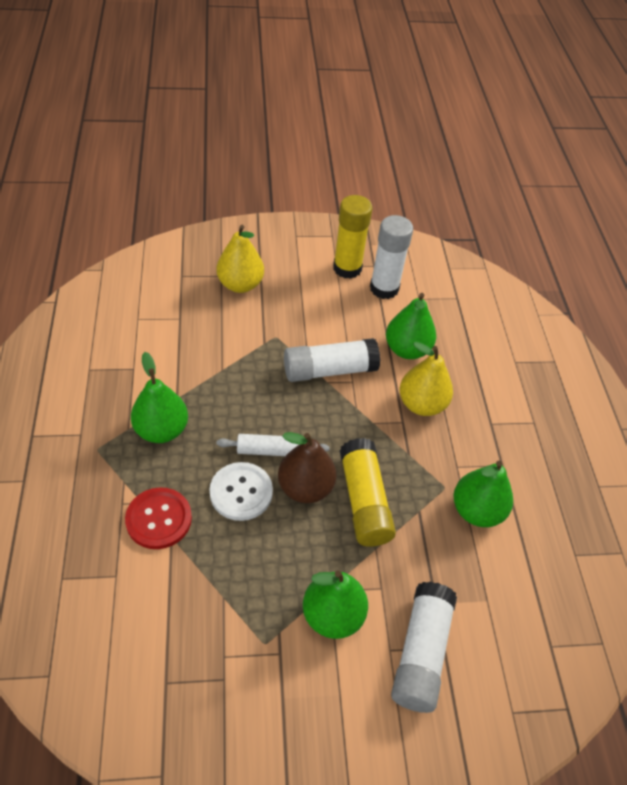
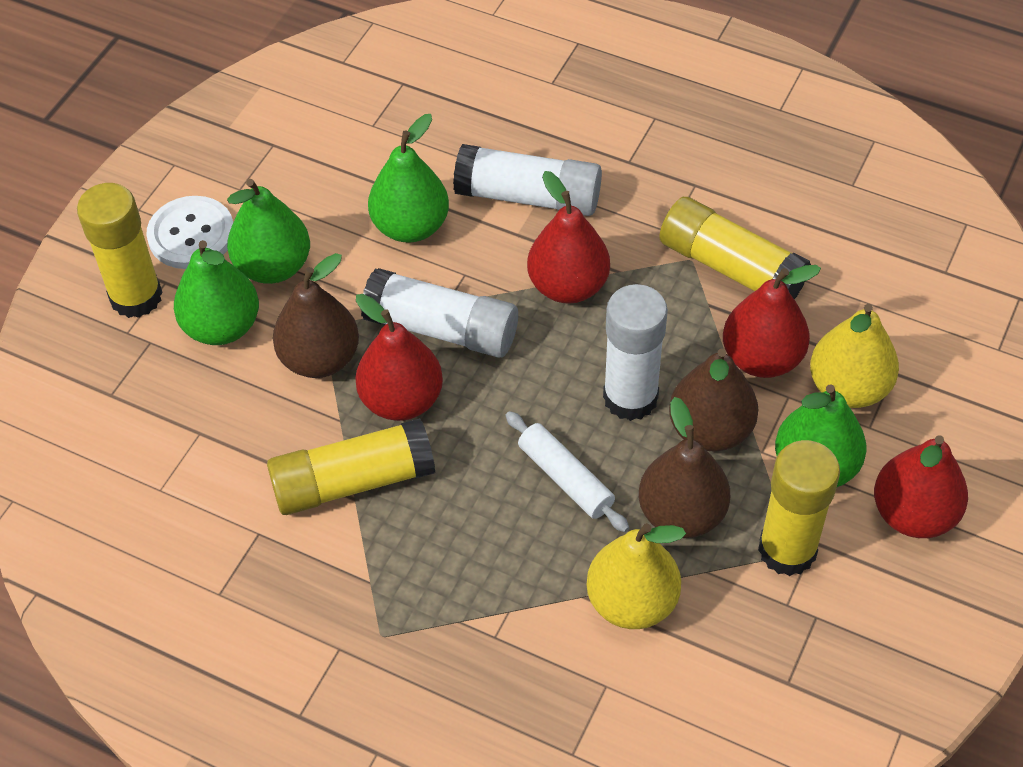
brown pear: [278,432,336,503] = 1 -> [273,253,359,378] [639,397,730,538] [669,348,758,452] = 3
red button: [125,487,192,549] = 1 -> none = 0
red pear: none = 0 -> [355,294,443,421] [527,171,610,304] [723,265,821,378] [874,435,968,538] = 4
yellow glue stick: [333,195,372,279] [340,438,396,547] = 2 -> [77,183,162,318] [267,418,435,515] [659,197,811,299] [758,440,840,576] = 4

